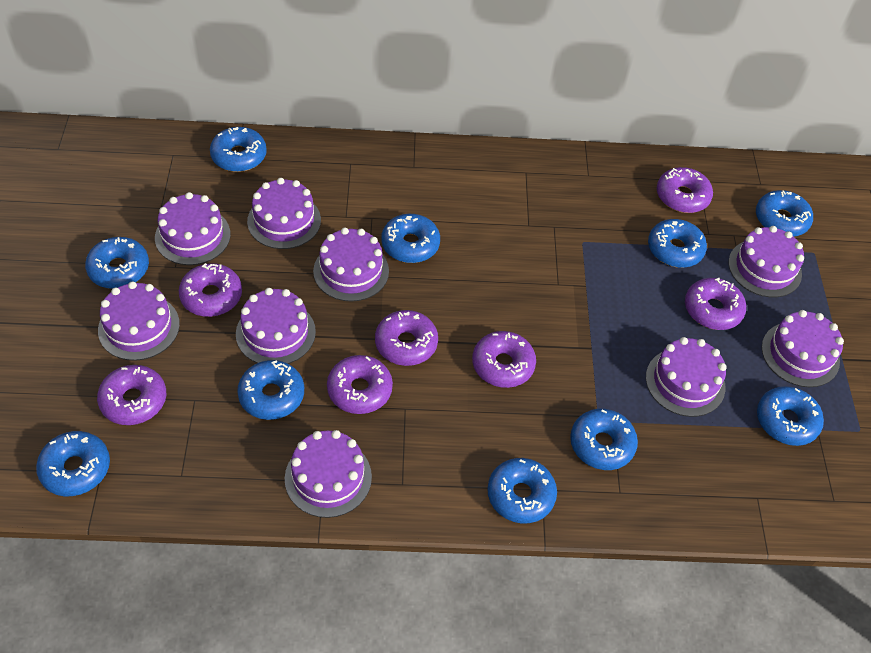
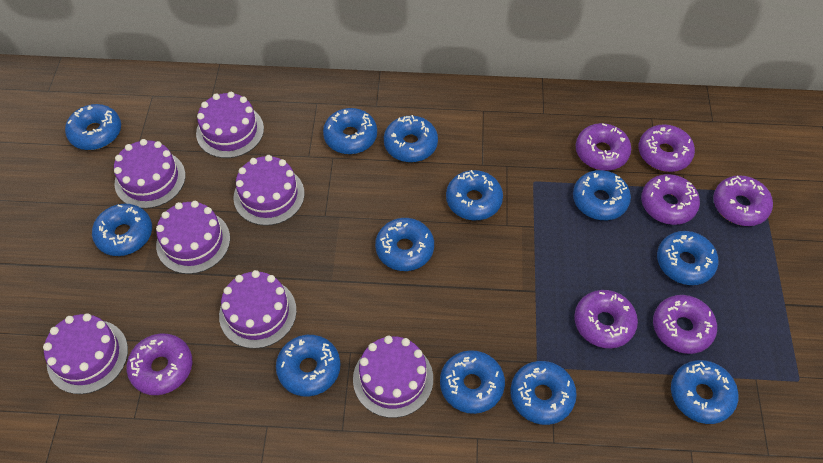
blue donut: [36,431,110,496] [85,237,149,289] [210,127,267,172] [237,360,304,420] [381,214,440,263] [487,458,557,523] [570,409,638,470] [648,219,707,268] [756,190,813,237] [757,386,824,446] = 10 -> [65,104,121,150] [92,204,152,256] [276,335,340,396] [323,108,377,154] [375,218,434,271] [384,115,438,162] [440,350,505,414] [446,170,503,220] [510,361,577,425] [573,170,631,220] [657,231,719,285] [671,360,739,424] = 12
purple cake: [98,281,180,361] [155,192,231,265] [236,288,316,364] [247,178,321,249] [285,430,372,518] [313,228,389,302] [646,337,727,417] [728,226,804,297] [762,310,844,387] = 9 -> [43,313,128,394] [114,139,185,209] [156,201,230,274] [196,92,264,158] [219,270,297,349] [233,155,304,226] [353,336,433,418] = 7

